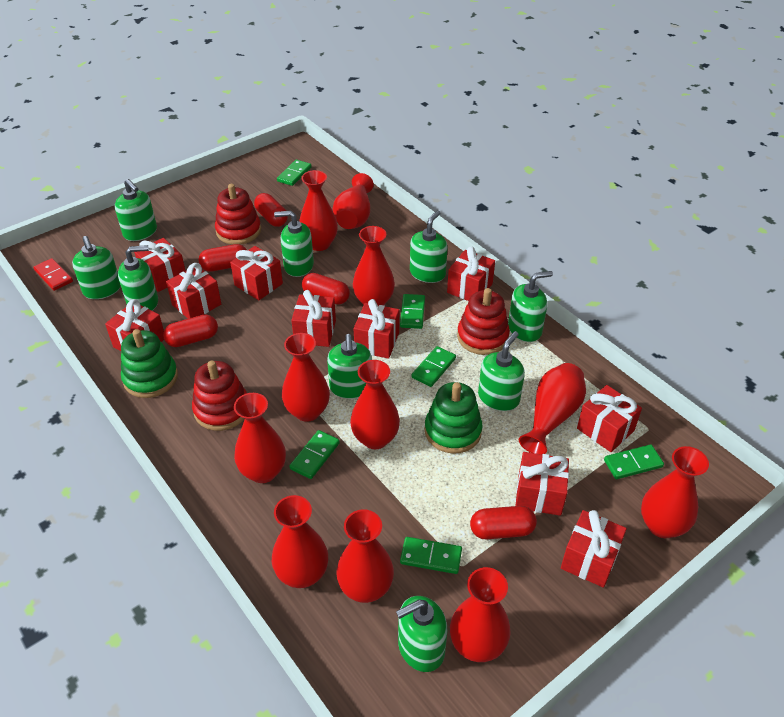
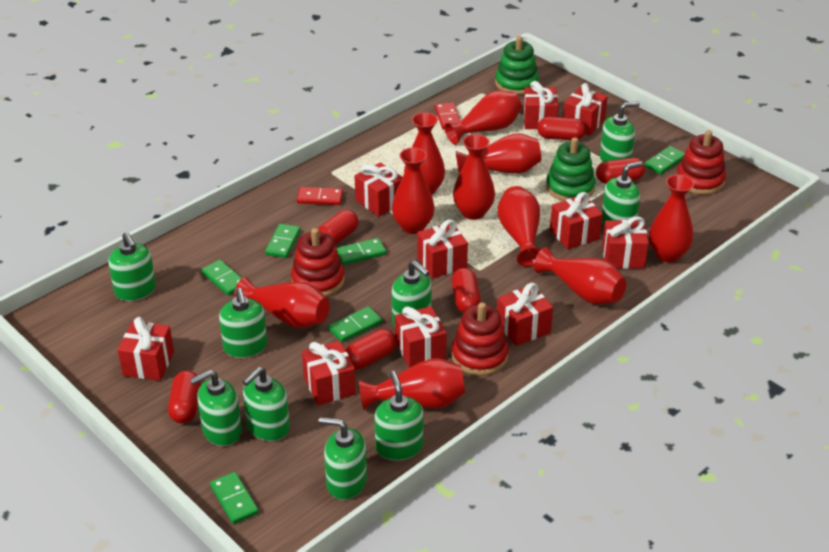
red capsule: [163,315,218,347] [199,244,247,272] [254,193,288,227] [302,273,350,305] [470,506,537,539] = 5 -> [168,371,201,423] [318,210,358,245] [345,329,397,370] [451,268,481,313] [537,117,586,140] [596,158,645,184] = 6
red domino: [33,258,73,291] = 1 -> [297,187,343,205] [435,102,461,129] = 2
red vase: [234,393,286,483] [272,495,328,588] [282,333,330,422] [299,170,338,251] [332,173,374,229] [336,509,394,603] [350,360,400,449] [353,226,395,305] [450,567,511,662] [519,363,586,455] [641,446,709,538] = 11 -> [234,277,330,328] [359,358,465,410] [392,148,435,234] [404,112,445,195] [444,91,522,145] [453,134,495,220] [456,133,541,174] [497,186,540,267] [534,247,626,305] [649,174,694,263] = 10

